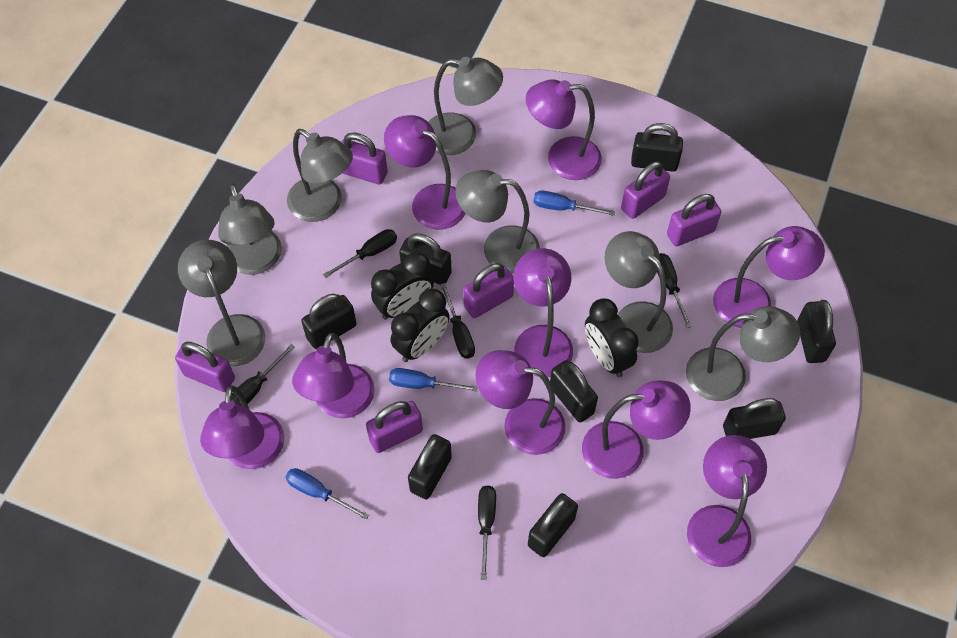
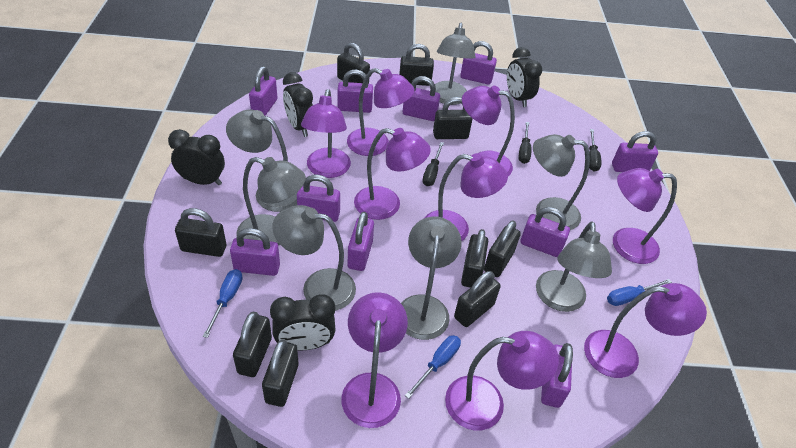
black clock: [371,252,434,319] [391,288,450,362] [585,298,639,377] = 3 -> [168,129,225,185] [270,294,336,350] [283,72,313,137] [507,47,542,107] = 4
black padlock: [301,294,357,349] [399,233,452,285] [408,434,452,499] [528,493,578,557] [550,360,598,422] [631,123,683,172] [723,398,786,439] [797,300,836,363] = 8 -> [175,208,226,257] [233,312,272,377] [262,340,299,407] [337,43,370,84] [399,44,434,86] [433,97,473,139] [454,271,501,327] [461,229,488,288] [484,221,521,277] = 9
black screwdriver: [231,344,295,406] [323,229,397,278] [440,283,475,359] [478,486,496,580] [657,253,692,328] = 5 -> [422,142,444,186] [518,122,531,164] [589,129,602,172] = 3
purple padlock: [175,342,235,392] [341,132,388,185] [366,401,423,453] [463,263,514,318] [621,161,670,219] [667,194,721,246] = 6 -> [230,228,280,276] [249,66,277,116] [297,175,340,222] [337,70,373,113] [348,212,374,271] [403,76,440,121] [460,41,497,84] [521,207,570,257] [541,343,573,408] [612,131,658,172] = 10

